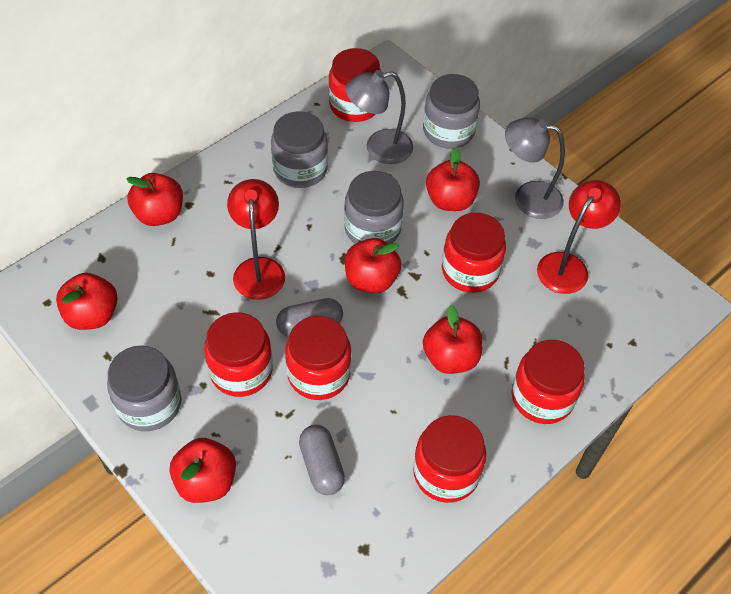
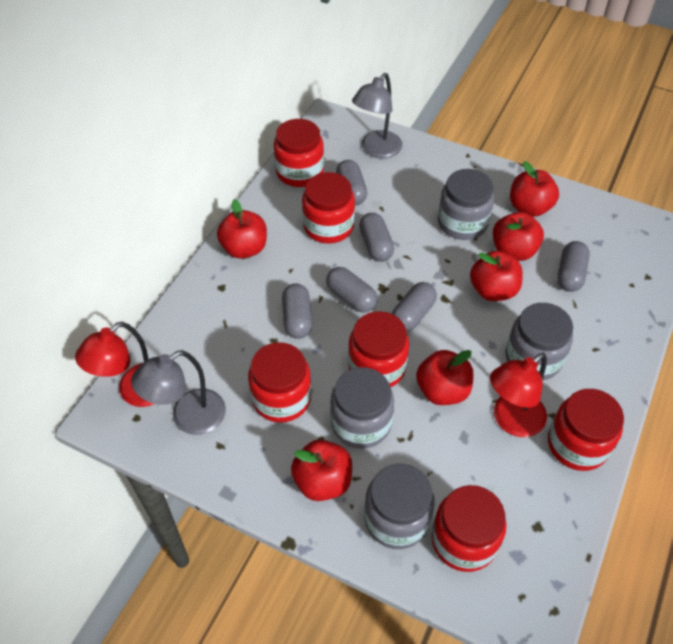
grey capsule: [276,298,343,337] [299,425,345,495] = 2 -> [282,283,312,339] [326,267,378,312] [336,160,367,205] [359,213,394,262] [392,282,437,332] [557,241,590,292] = 6

